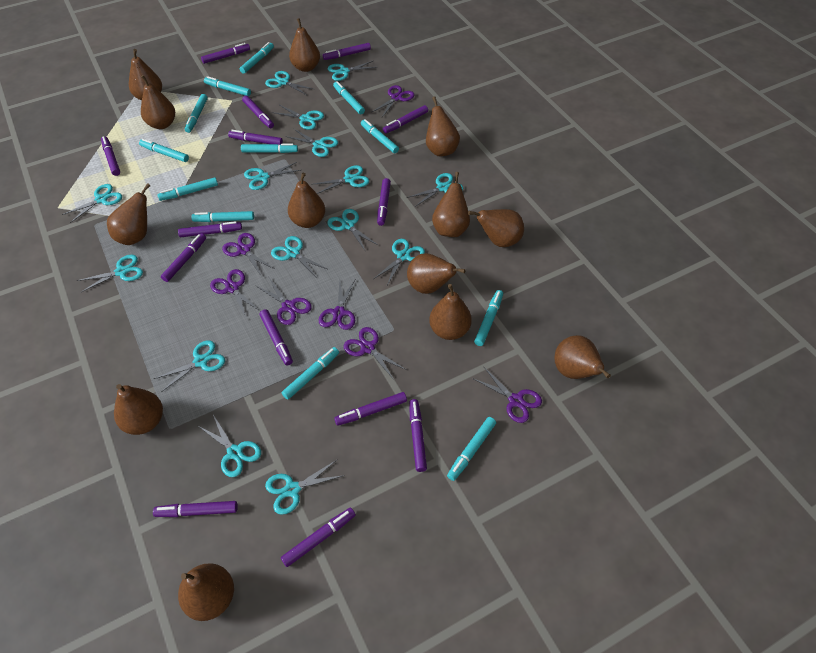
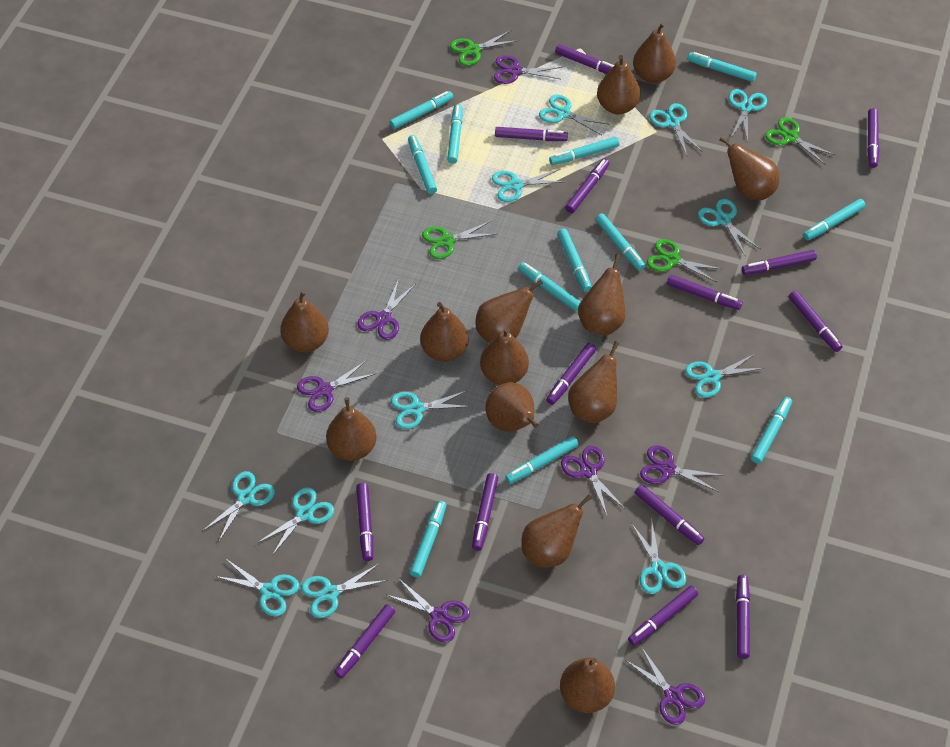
green scissors: none = 0 -> [422,221,496,259] [450,30,519,66] [647,239,722,282] [765,117,835,165] = 4
turquoise scissors: [62,184,122,223] [76,255,143,293] [154,340,225,392] [198,415,261,477] [244,162,301,190] [265,71,313,95] [265,460,345,515] [271,236,327,278] [272,105,324,130] [285,128,338,157] [311,165,369,194] [327,61,376,81] [327,209,378,252] [374,239,425,285] [407,173,463,207] = 15 -> [202,471,275,543] [215,559,300,617] [257,487,334,556] [301,563,388,618] [391,391,471,429] [492,169,564,202] [539,94,610,135] [631,518,686,594] [649,103,703,156] [685,354,765,398] [698,199,760,255] [728,89,767,142] = 12

